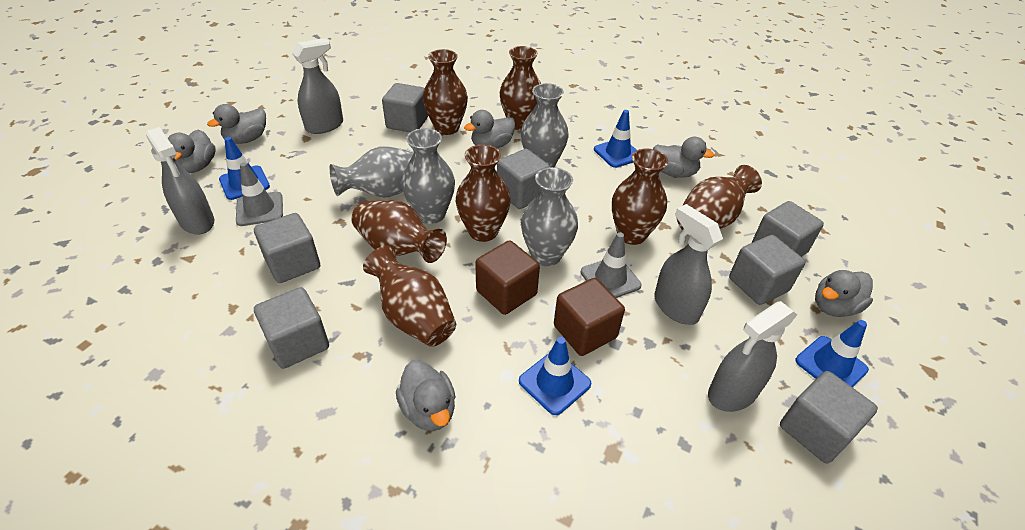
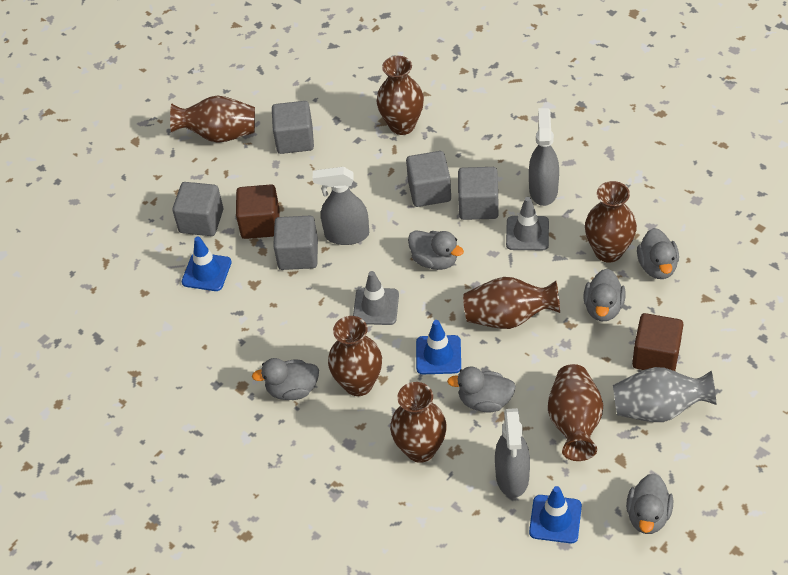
blue traffic cone: [219,137,270,200] [519,337,591,415] [594,110,637,168] [795,320,869,387] = 4 -> [182,237,232,291] [416,320,461,374] [529,486,582,543] = 3
grey cube: [254,213,320,283] [254,287,329,369] [382,83,428,132] [497,149,550,209] [729,235,805,305] [752,201,824,257] [780,371,878,464] = 7 -> [172,182,223,236] [272,101,314,154] [273,216,318,270] [406,151,451,207] [458,167,499,220] = 5
grey spray bottle: [146,127,214,235] [292,38,343,134] [654,204,723,325] [708,301,797,412] = 4 -> [313,167,369,245] [495,408,530,498] [529,108,559,206] = 3
grey vase: [330,147,414,197] [401,128,455,224] [521,83,568,167] [521,167,578,266] = 4 -> [613,367,716,422] = 1

